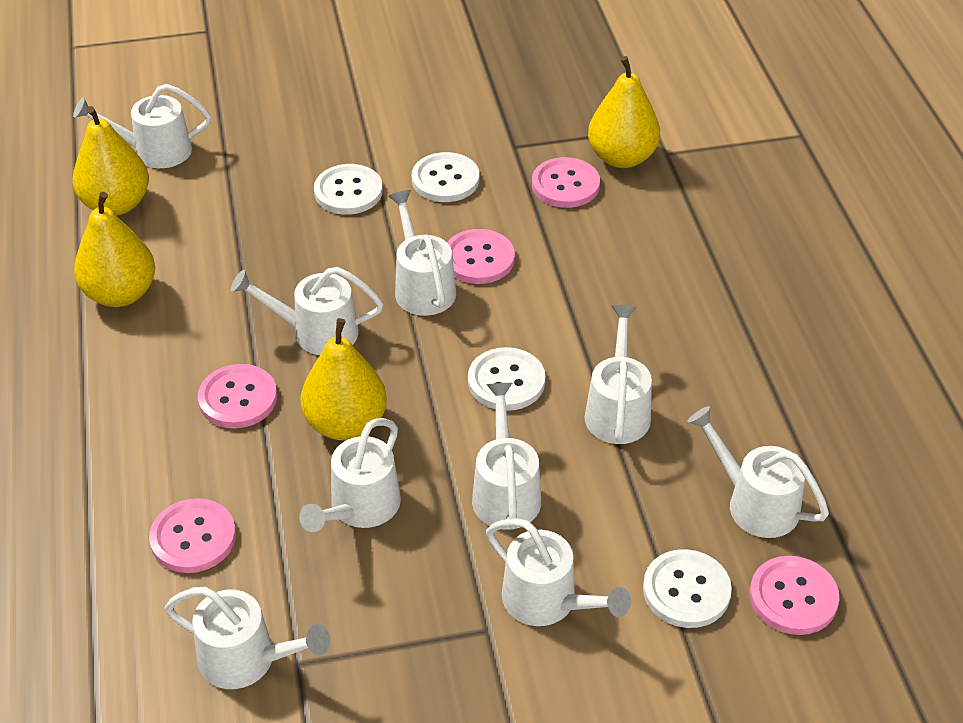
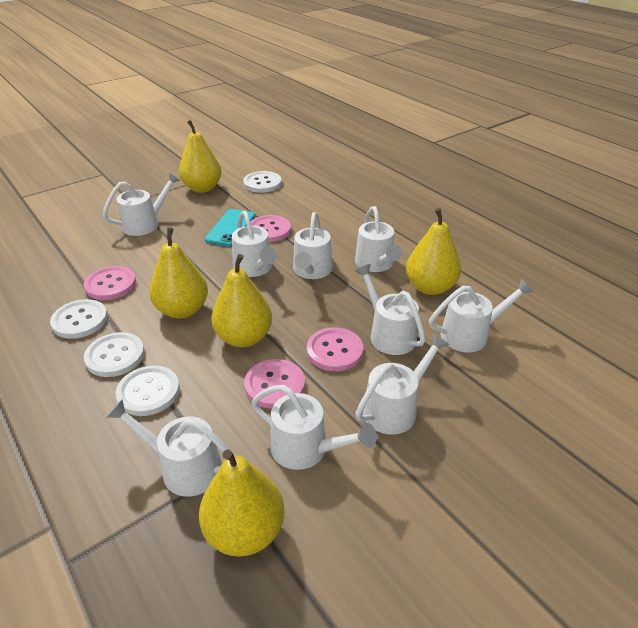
pink button: [149,498,236,573] [198,364,277,428] [447,229,515,284] [532,157,600,208] [750,556,839,635] = 5 -> [84,266,136,300] [244,359,305,409] [250,215,291,242] [307,328,363,371] = 4
turquoise phone: none = 0 -> [205,209,255,247] = 1
yellow pear: [72,106,149,216] [74,192,155,307] [300,318,387,440] [588,56,660,168] = 4 -> [149,227,208,319] [179,120,222,193] [199,450,284,557] [211,254,272,347] [406,208,461,295] = 5

